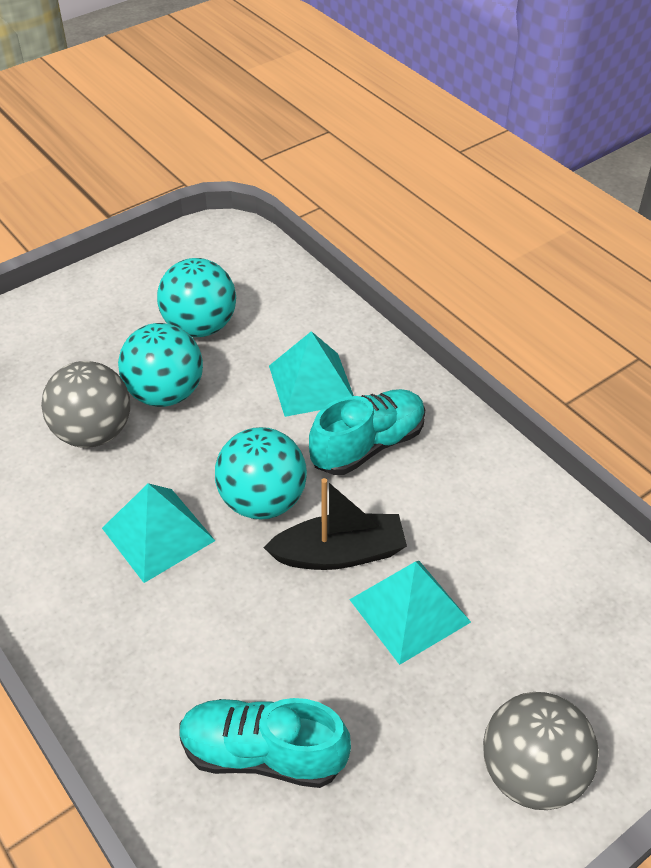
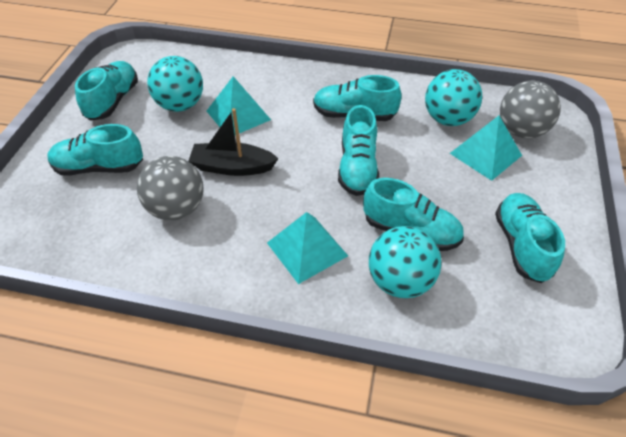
turquoise shoe: [179,698,351,788] [309,389,425,475] = 2 -> [48,124,143,175] [75,61,138,121] [313,75,402,121] [338,105,379,196] [363,178,464,251] [495,193,565,283] = 6

